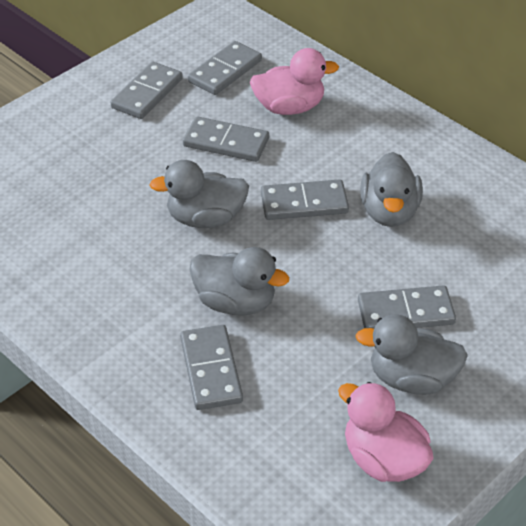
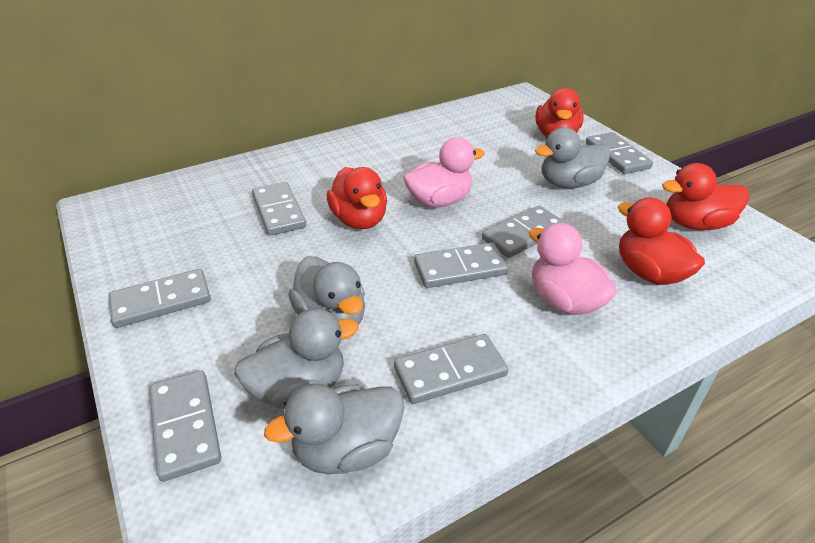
grey domino: [111,62,183,119] [180,325,243,410] [183,116,269,162] [188,41,262,95] [261,179,349,220] [358,285,456,329] = 6 -> [109,269,211,328] [149,370,221,482] [252,182,306,236] [394,334,508,404] [414,242,508,288] [482,206,566,258] [586,132,653,174] = 7
red duck: none = 0 -> [327,167,387,229] [536,88,584,136] [618,197,705,285] [662,163,749,230] = 4

